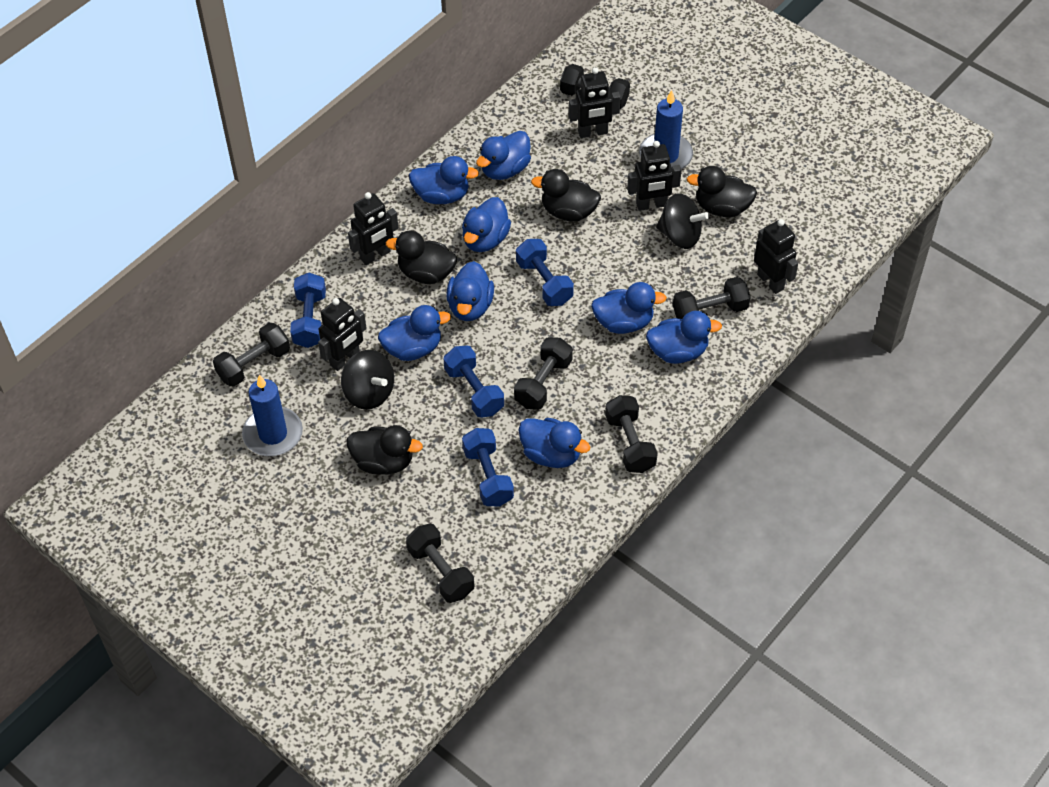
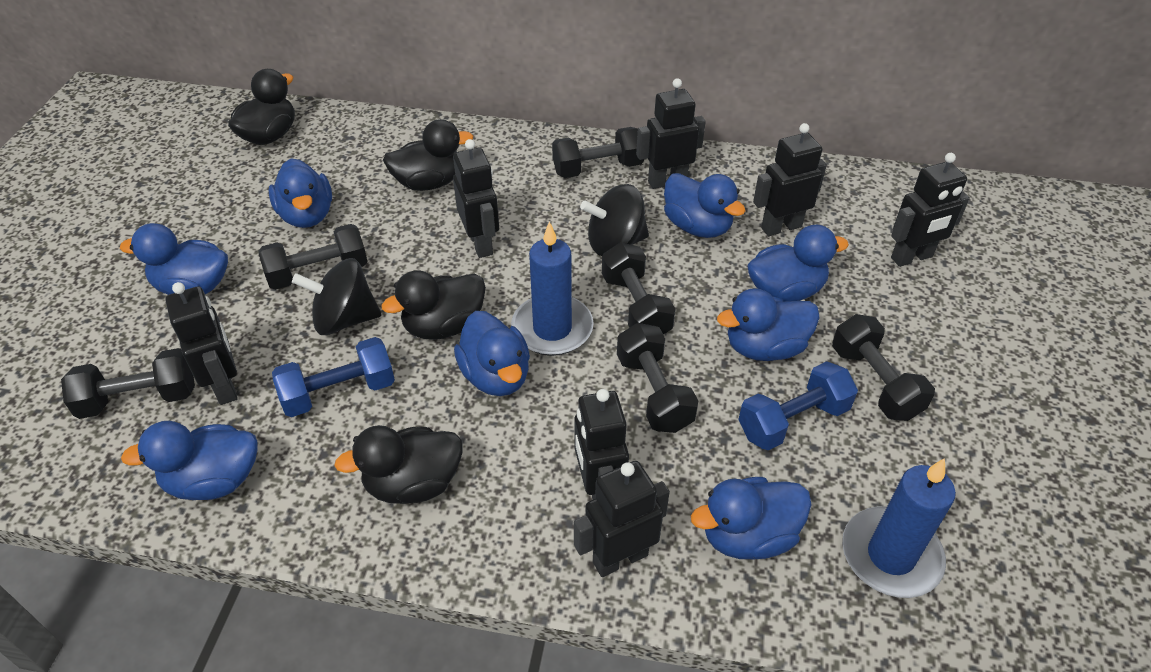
black robot: [318,298,367,371] [348,192,398,265] [569,67,621,138] [627,141,681,211] [754,219,798,294] = 5 -> [165,282,238,405] [453,139,499,258] [574,389,629,499] [574,461,670,577] [636,78,706,189] [753,123,827,236] [891,153,970,267] = 7
blue dumbbell: [290,273,326,348] [444,345,504,418] [462,428,514,506] [516,239,574,306] = 4 -> [272,337,395,417] [738,361,858,450] = 2

